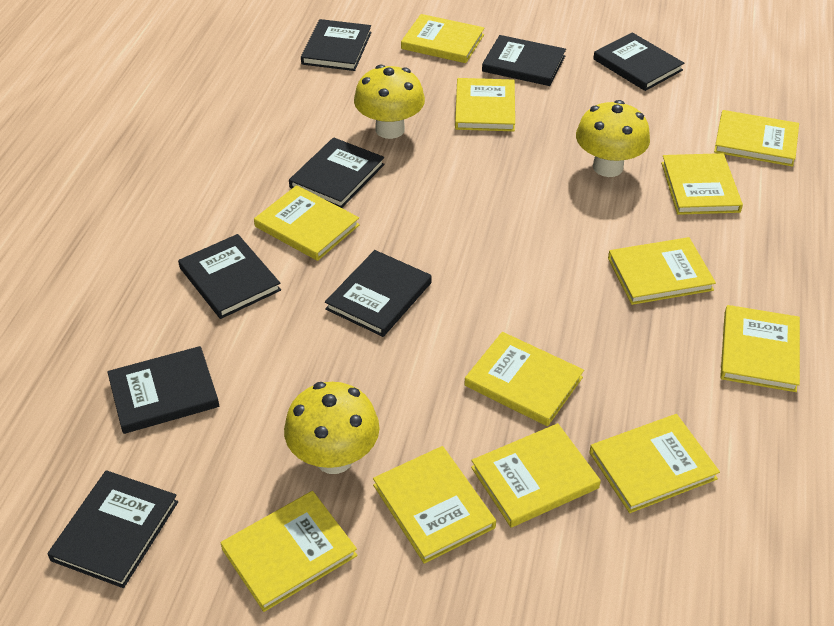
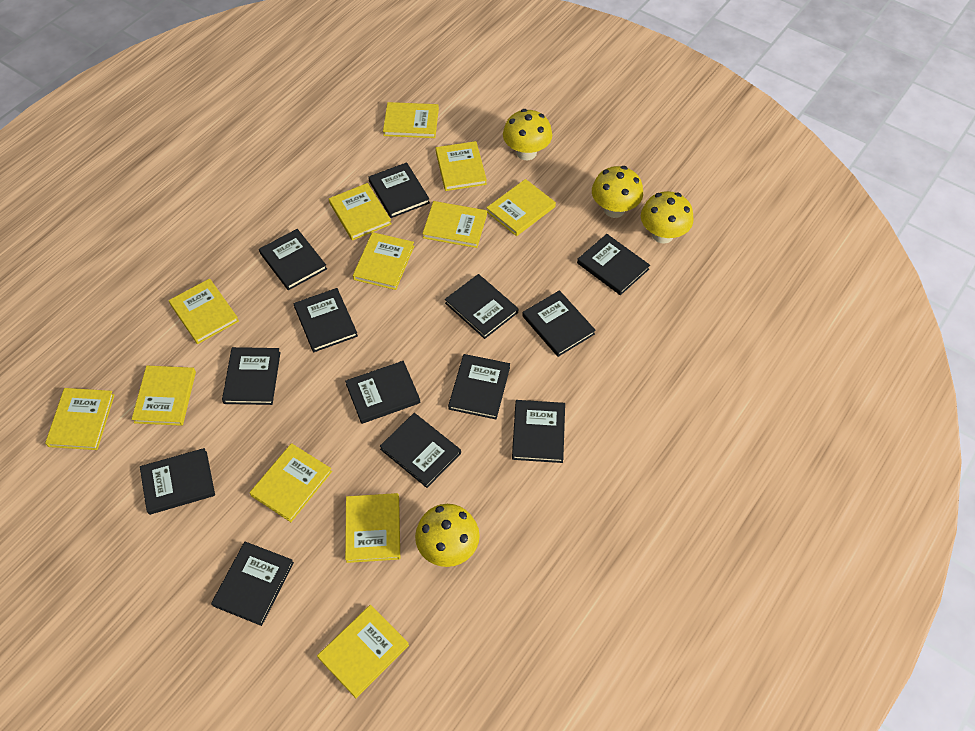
black book: [48,470,178,588] [107,346,219,434] [178,234,281,319] [289,137,385,208] [301,19,372,71] [325,250,432,337] [482,35,566,86] [593,32,684,91] = 8 -> [140,448,215,515] [211,542,294,626] [222,347,281,405] [259,229,327,290] [294,288,358,352] [345,361,420,424] [368,162,430,218] [380,413,461,488] [445,274,518,339] [448,354,510,419] [512,400,565,463] [522,290,596,357] [577,234,650,295] = 13
yellow mushroom: [284,382,380,474] [354,64,425,139] [576,100,650,177] = 3 -> [415,504,480,567] [503,109,552,160] [592,166,643,218] [641,191,693,244] = 4

